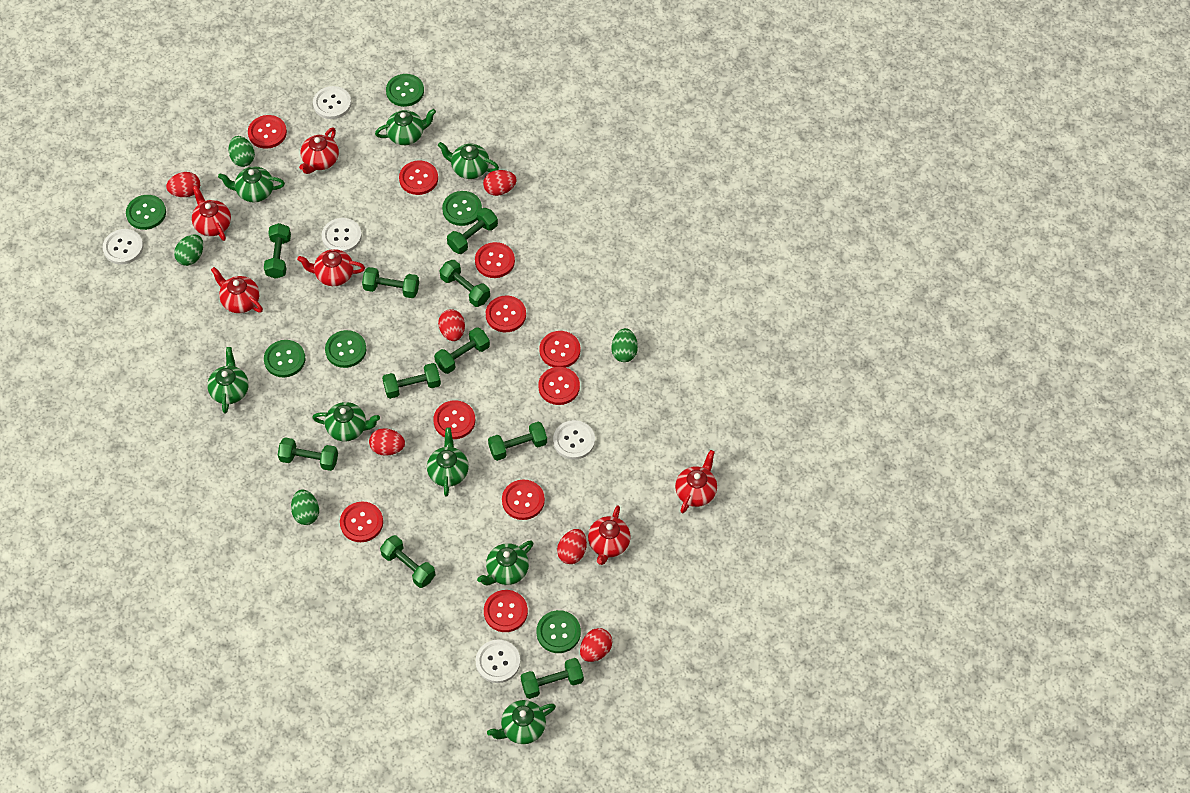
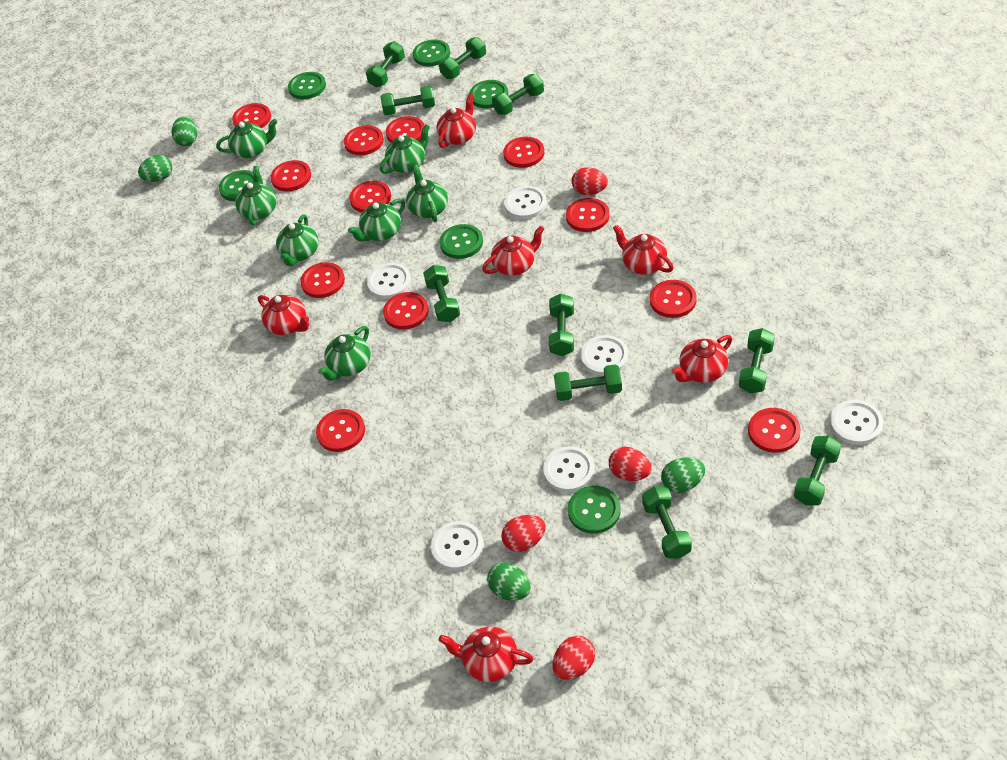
green teapot: [207,347,249,413] [218,166,285,202] [312,402,380,441] [375,109,436,145] [427,427,469,496] [438,142,499,179] [477,540,534,585] [487,700,556,744] = 8 -> [216,119,278,158] [235,166,276,226] [276,215,319,266] [318,326,371,381] [348,199,405,242] [380,124,430,174] [406,165,448,222] = 7
red button: [248,115,287,149] [340,502,383,542] [399,161,438,195] [433,400,475,439] [475,242,515,278] [484,590,528,632] [486,296,526,332] [502,479,545,520] [538,367,580,405] [540,331,580,368] = 10 -> [232,103,271,128] [270,160,311,191] [300,262,345,298] [316,409,365,452] [344,125,384,155] [349,181,391,212] [383,292,429,330] [386,116,425,143] [503,137,544,168] [566,198,610,232] [650,280,697,318] [748,408,801,453] = 12
red egg: [166,172,200,197] [369,428,405,456] [438,309,465,341] [483,170,517,196] [557,529,587,564] [580,628,613,662] = 6 -> [502,515,546,552] [553,636,595,680] [572,167,608,195] [609,447,652,481] = 4
white button: [103,229,143,265] [313,86,351,119] [322,218,362,253] [476,639,520,683] [553,420,595,460] = 5 -> [367,263,411,299] [430,521,484,570] [504,186,547,219] [543,446,595,492] [580,335,629,376] [830,400,883,445] = 6

